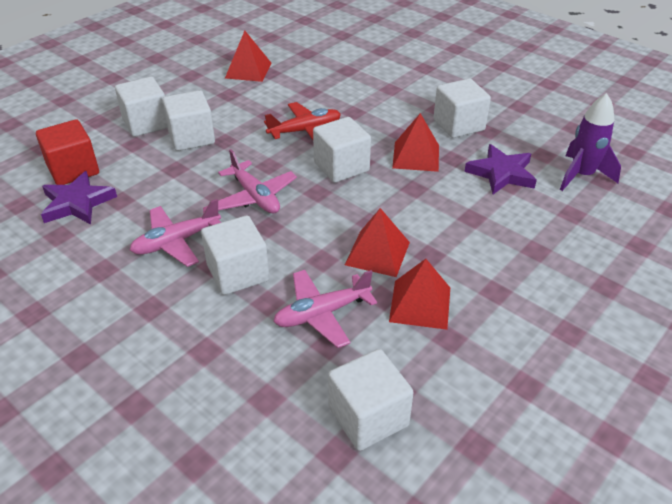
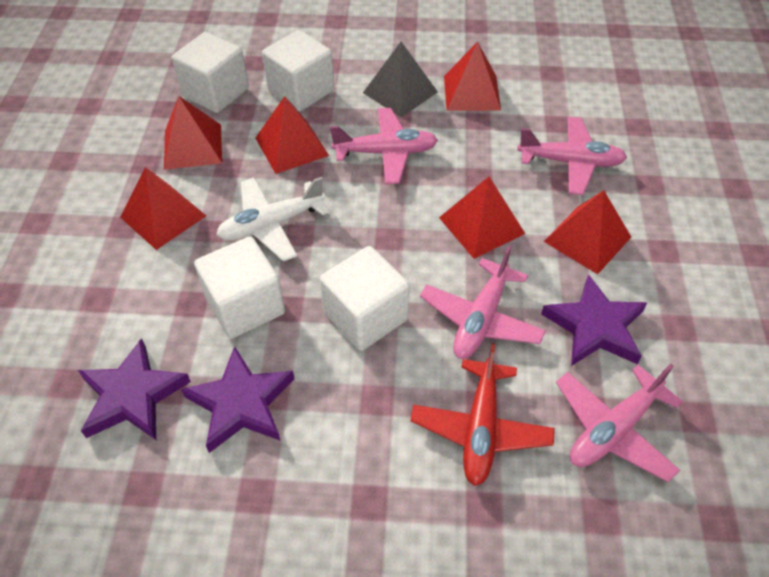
grey pyramid: none = 0 -> [363,42,438,118] = 1
pink plane: [130,199,221,267] [218,149,297,214] [273,270,377,348] = 3 -> [330,108,438,184] [420,246,546,359] [517,117,627,195] [556,364,683,482] = 4
purple rocket: [560,93,621,191] = 1 -> none = 0
purple star: [41,171,117,224] [464,144,537,194] = 2 -> [78,338,191,440] [181,346,295,453] [541,274,647,366] = 3
red cube: [36,119,99,185] = 1 -> none = 0
red pyramid: [225,31,271,82] [345,208,410,277] [389,259,450,330] [392,113,439,172] = 4 -> [120,167,206,250] [164,96,222,170] [255,96,329,174] [439,176,525,259] [444,42,501,111] [543,190,631,274] = 6
white cube: [115,77,167,137] [162,90,215,151] [201,215,269,295] [313,117,371,183] [328,349,414,451] [433,78,491,138] = 6 -> [172,32,249,113] [194,236,285,339] [262,30,334,112] [320,246,410,351] = 4
white plane: none = 0 -> [216,177,329,262] = 1

